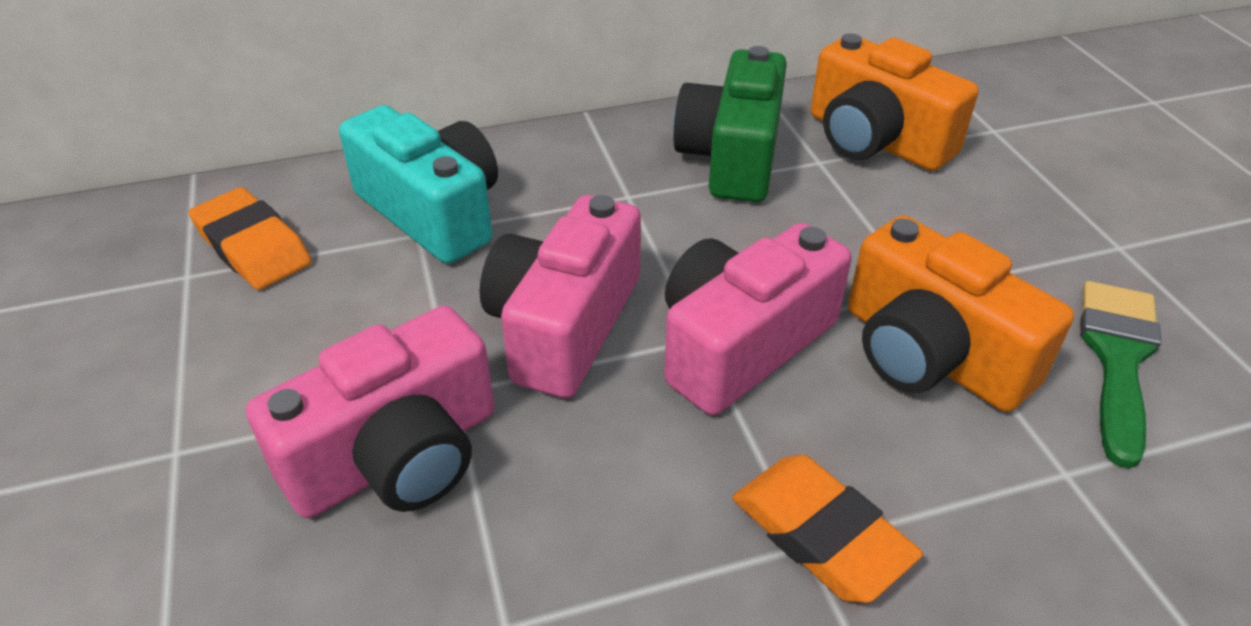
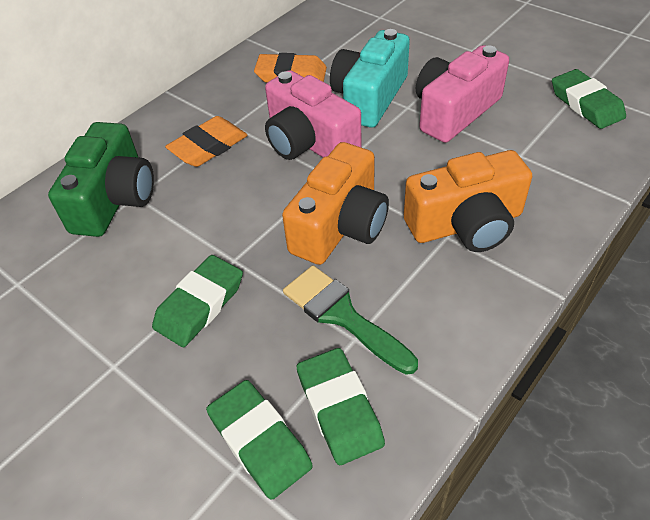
green eraser: none = 0 -> [152,255,243,347] [206,380,313,500] [297,348,385,465] [552,69,626,129] = 4
pink camera: [246,306,494,518] [480,195,641,398] [664,223,852,415] = 3 -> [265,70,361,160] [416,45,509,143] = 2

